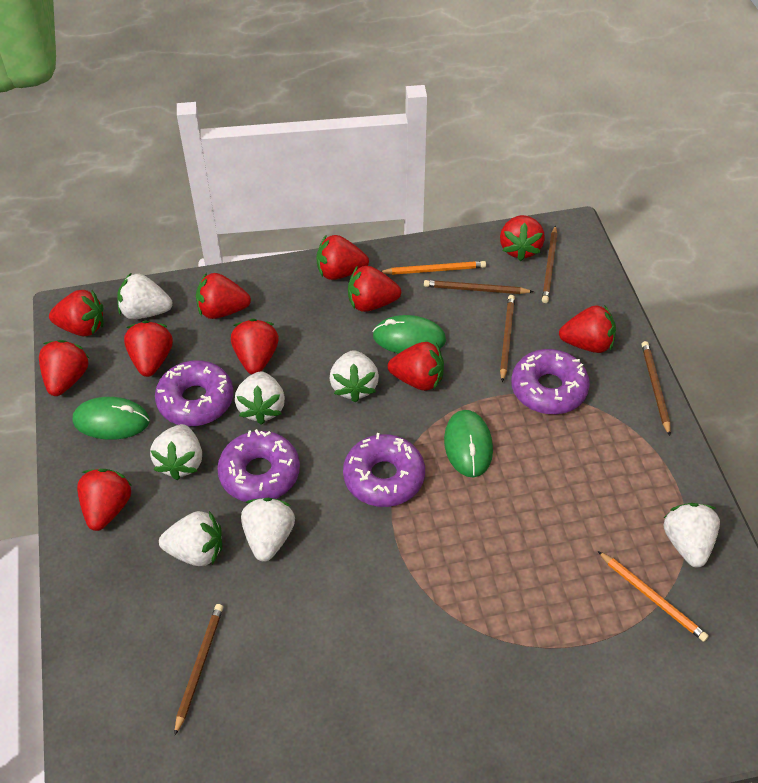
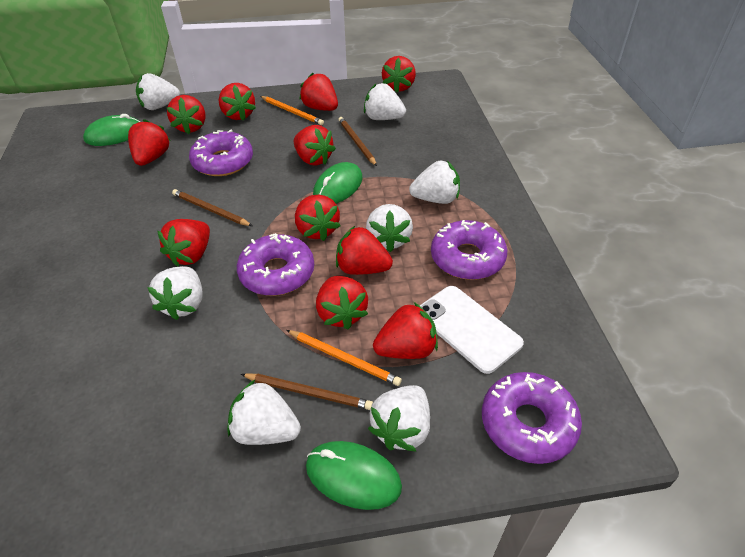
brown pencil: [174,604,223,736] [424,280,534,294] [500,295,515,382] [542,225,557,303] [641,341,670,436] = 5 -> [172,189,252,226] [241,374,373,410] [338,117,377,166] = 3
white phone: none = 0 -> [419,286,524,374] = 1

